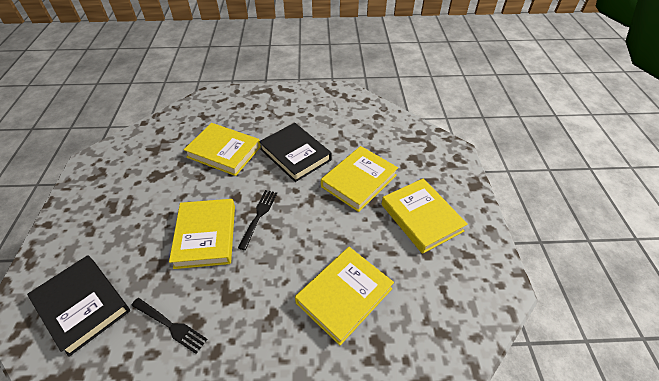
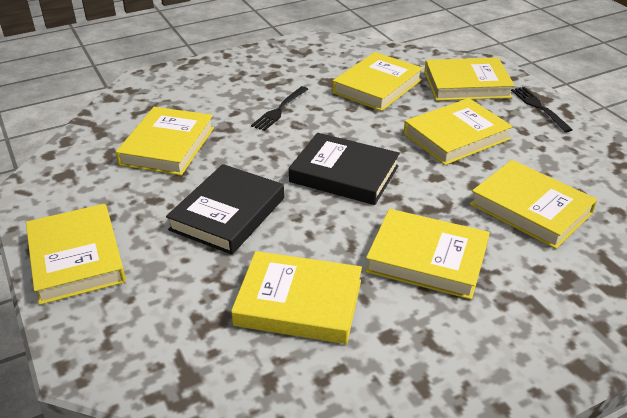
yellow book: [169,199,235,269] [184,123,261,176] [295,247,394,345] [321,146,398,212] [382,178,468,254] = 5 -> [26,204,126,305] [116,107,214,175] [231,251,362,344] [332,52,423,111] [365,209,490,300] [404,98,513,165] [424,58,515,101] [470,160,597,249] = 8

